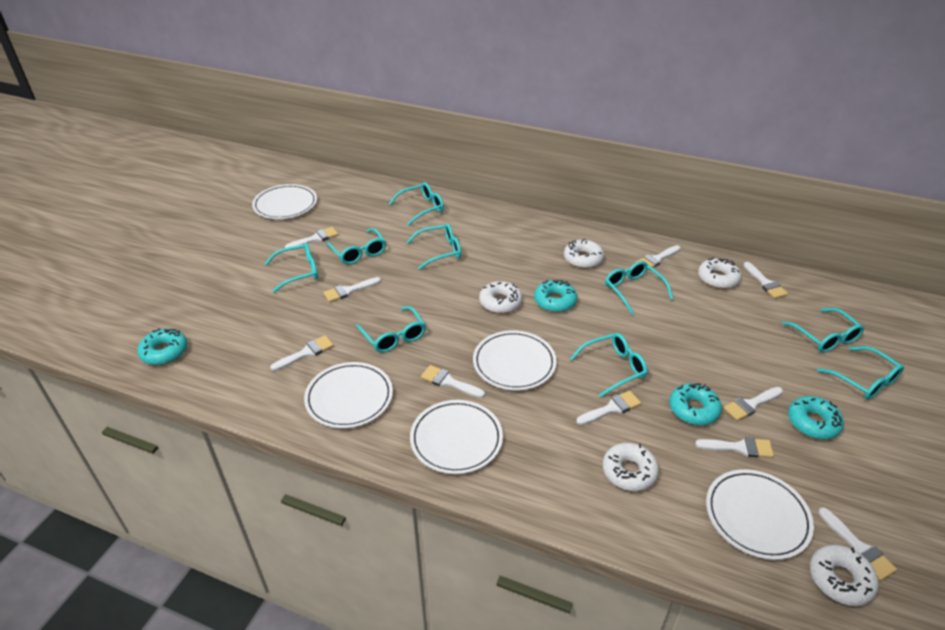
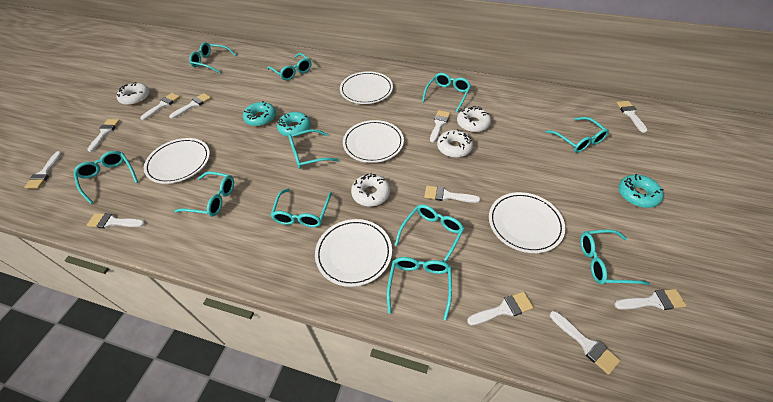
turquoise donut: [138,328,187,365] [534,280,577,312] [669,383,722,425] [788,396,844,439] = 4 -> [243,101,276,126] [277,112,311,137] [618,174,664,208] = 3
turquoise glasses: [265,243,318,293] [326,228,386,265] [356,306,426,353] [389,182,444,226] [407,223,461,270] [570,333,647,397] [605,261,673,315] [782,308,864,353] [817,346,904,400] = 9 -> [73,151,138,204] [174,171,234,217] [189,42,236,73] [267,53,311,80] [271,188,332,227] [288,129,339,169] [387,257,452,321] [395,204,464,262] [422,73,471,112] [545,117,609,153] [580,229,650,285] = 11
white brush: [270,335,334,371] [285,227,339,248] [323,277,381,302] [421,365,485,398] [576,391,641,425] [636,245,681,270] [695,437,774,458] [723,387,783,421] [743,262,788,299] [818,507,897,581] = 10 -> [24,151,62,189] [86,213,145,228] [87,119,120,152] [140,93,180,120] [169,93,211,119] [424,186,480,203] [430,110,450,142] [467,292,534,325] [550,311,620,375] [614,289,687,310] [616,101,647,133] = 11
white donut: [479,281,522,313] [564,239,604,268] [603,443,659,491] [698,258,741,289] [810,544,879,606] = 5 -> [116,82,150,105] [351,173,390,206] [437,129,473,158] [457,106,491,132] = 4

